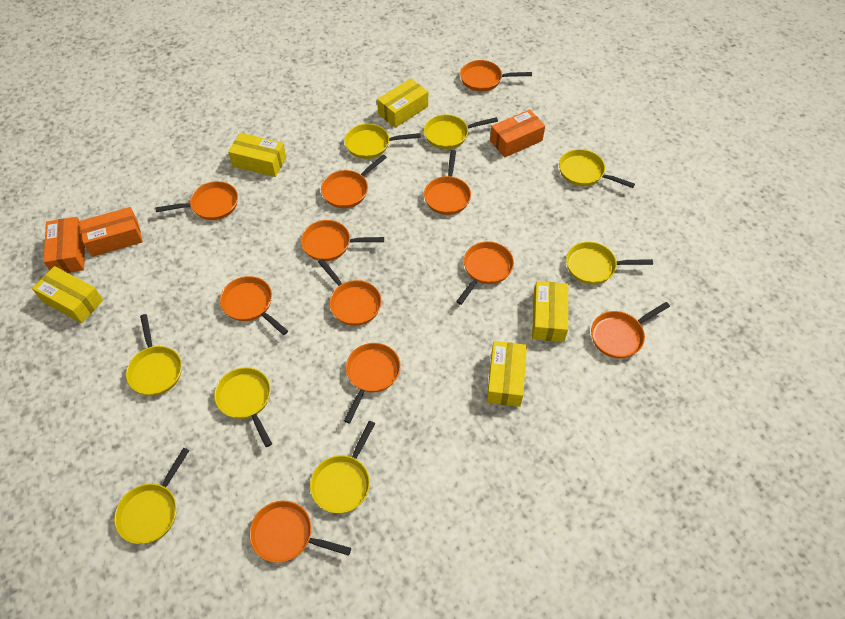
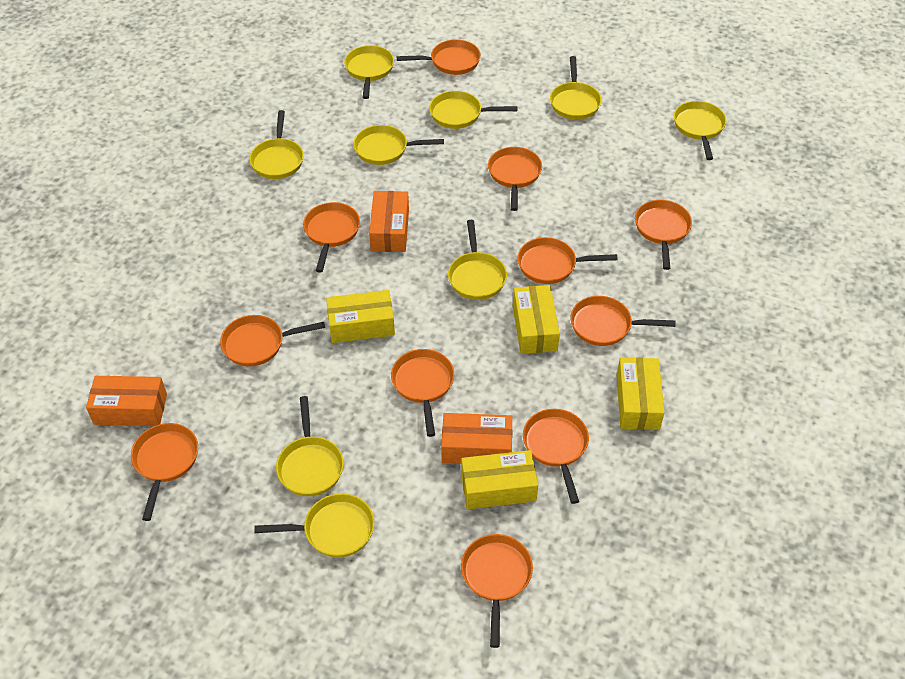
yellow box: [32,266,103,323] [228,133,286,177] [377,78,428,128] [487,341,527,407] [532,281,568,342] = 5 -> [326,290,395,343] [461,450,538,509] [513,285,560,354] [617,358,665,430] = 4
yellow pan: [114,448,190,544] [126,314,182,396] [214,367,272,447] [310,421,375,513] [344,124,421,159] [424,114,498,149] [559,149,635,188] [566,242,653,284] = 8 -> [249,110,304,179] [255,494,374,557] [276,396,344,496] [344,45,394,99] [353,125,444,165] [429,91,518,129] [448,220,507,300] [550,56,602,120] [674,101,726,160] = 9

